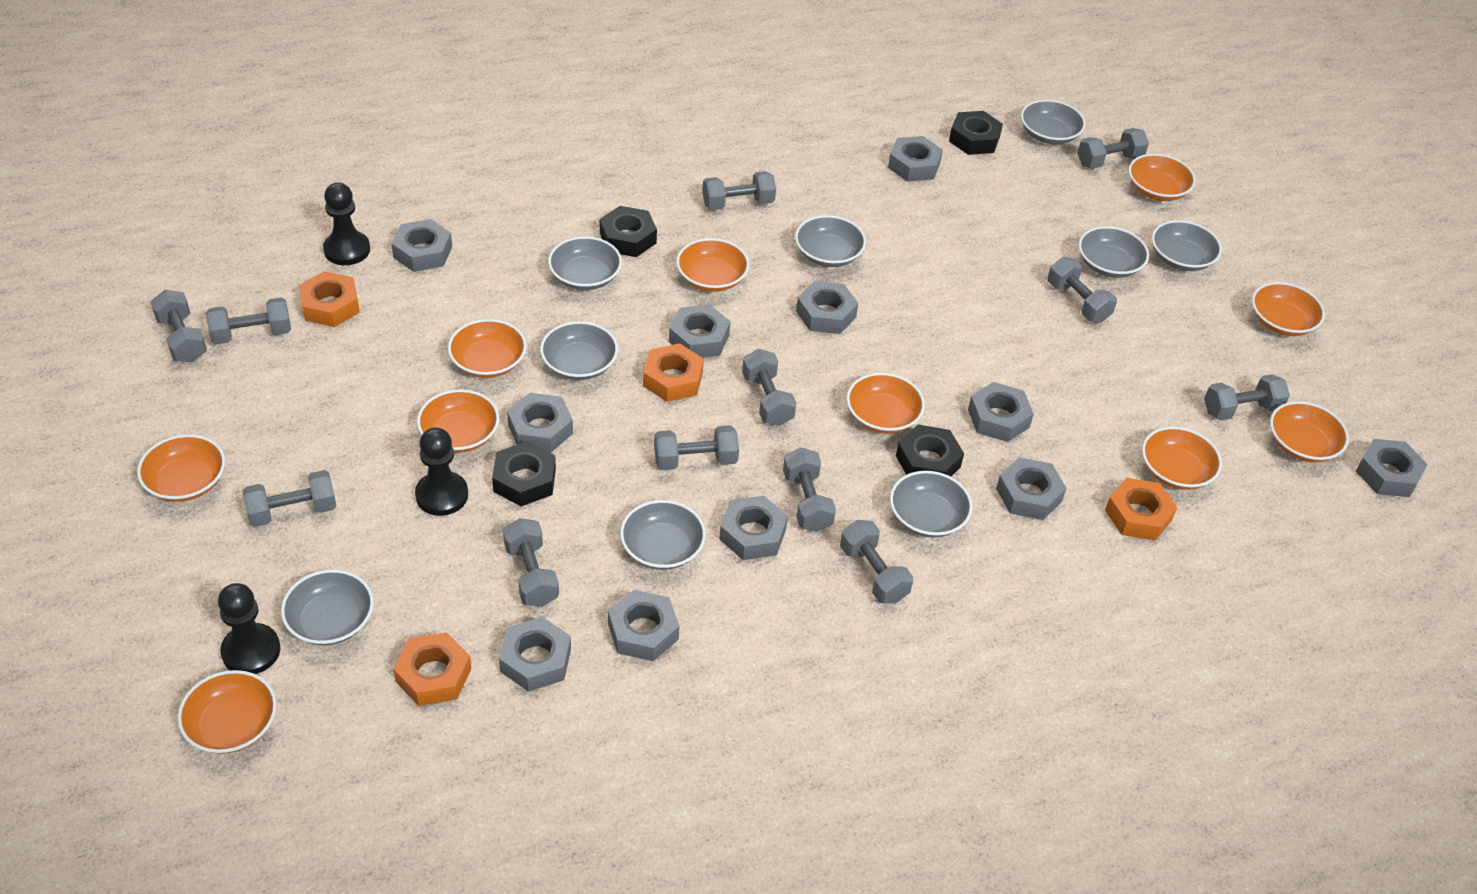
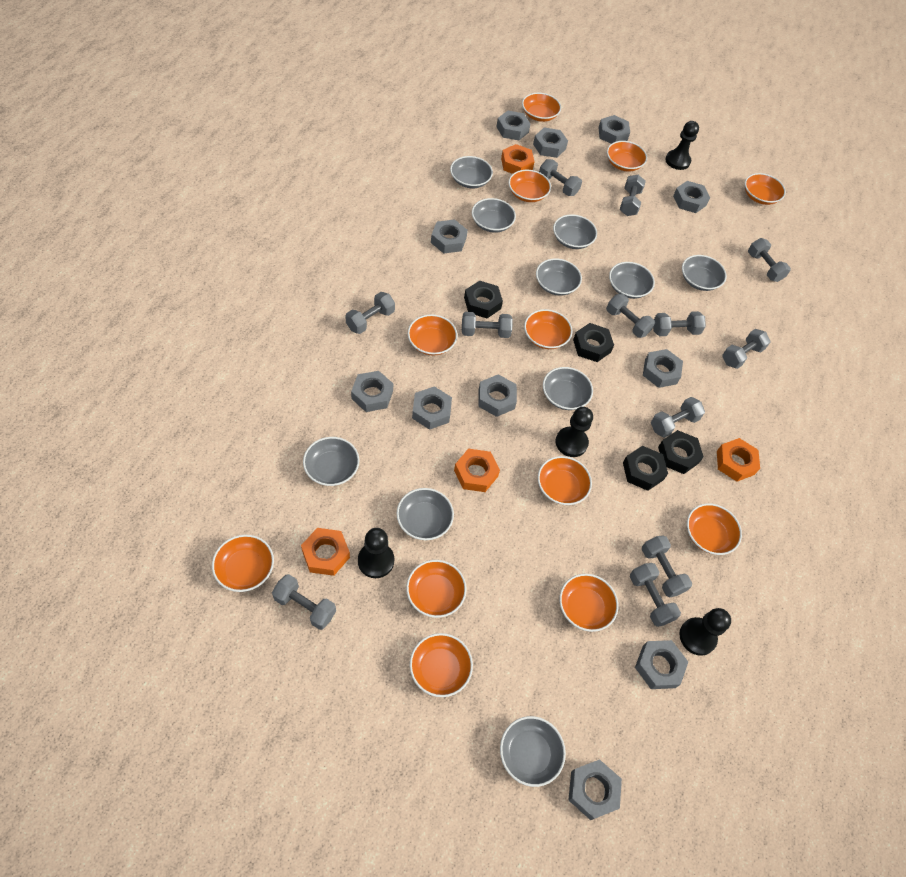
black pawn: [218,583,280,674] [323,183,370,265] [415,427,468,516] = 3 -> [358,528,394,578] [555,407,593,457] [665,121,699,170] [679,608,731,656] = 4
grey bowl: [281,570,374,645] [540,321,618,380] [548,236,622,290] [620,500,706,570] [795,215,866,267] [890,471,972,537] [1021,100,1085,145] [1079,226,1149,278] [1152,220,1222,271] = 9 -> [303,437,359,486] [397,488,454,540] [450,156,493,188] [472,198,516,233] [500,716,566,787] [536,258,582,296] [543,367,593,410] [553,214,597,249] [609,262,655,299] [682,255,727,291] = 10
orange bowl: [137,434,225,502] [177,670,277,754] [417,389,499,453] [448,319,527,378] [676,238,749,292] [847,373,925,434] [1128,154,1196,201] [1142,427,1222,490] [1252,282,1325,336] [1270,401,1349,462] = 10 -> [212,535,274,592] [406,560,467,618] [408,314,457,356] [410,633,473,697] [509,170,551,202] [522,93,561,122] [524,309,572,349] [538,456,592,505] [559,574,618,632] [607,141,647,172] [687,503,742,555] [745,173,786,205] = 12

